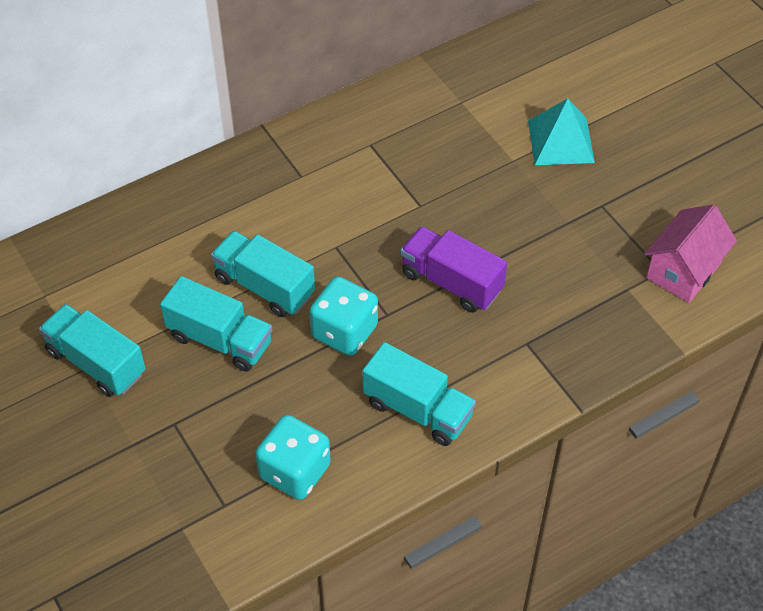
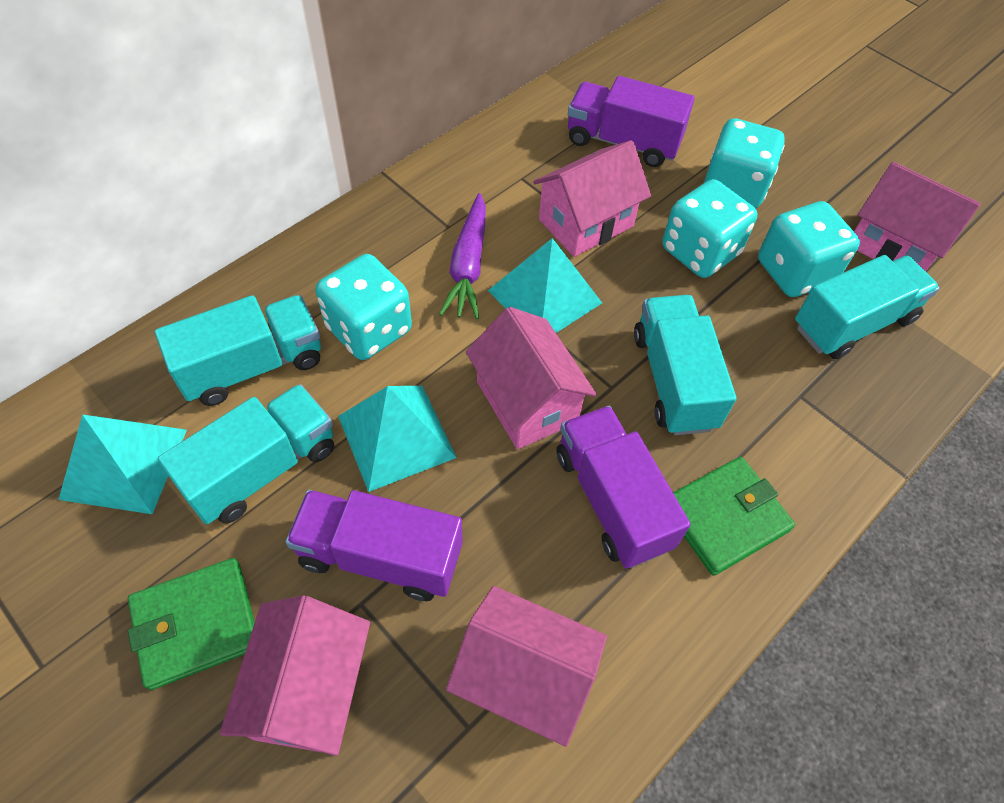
green wallet: none = 0 -> [128,558,255,690] [673,457,795,576] = 2
pink house: [644,205,737,303] = 1 -> [220,595,370,756] [446,586,607,747] [466,307,597,449] [533,140,651,257] [854,162,981,271] = 5
purple carrot: none = 0 -> [439,193,486,319] = 1
purple truck: [401,226,507,313] = 1 -> [286,490,463,601] [557,406,691,569] [568,76,695,167] = 3
turquoise dice: [255,415,331,500] [309,276,378,356] = 2 -> [315,254,412,360] [662,179,757,278] [704,118,785,209] [758,201,860,297] = 4
turquoise pyramid: [528,98,595,165] = 1 -> [58,415,187,514] [338,386,457,492] [488,238,602,333] = 3

